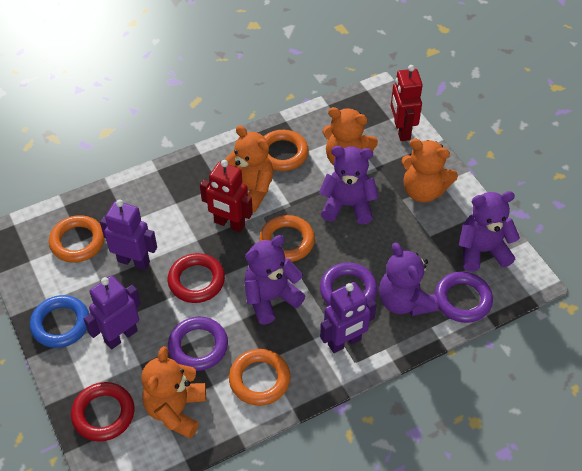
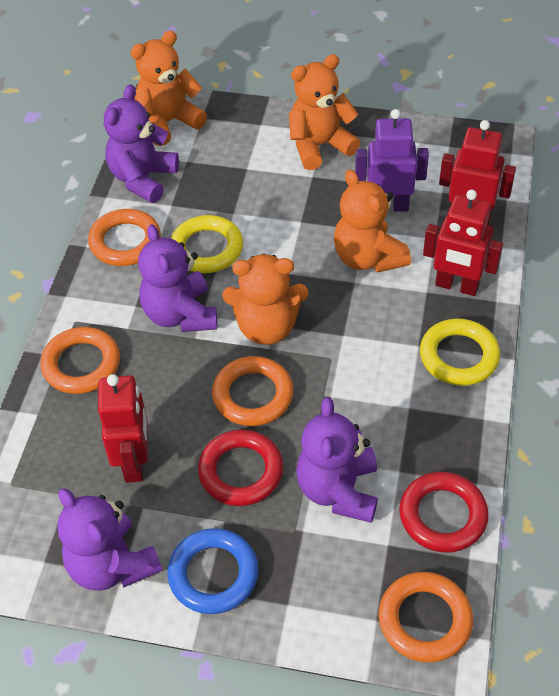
purple ring: [168,317,228,371] [320,263,378,305] [435,272,493,323] = 3 -> none = 0
purple robot: [83,275,141,349] [100,199,157,270] [320,282,377,353] = 3 -> [355,109,429,212] = 1
red robot: [200,160,253,232] [391,65,423,141] = 2 -> [98,374,148,483] [423,190,503,296] [439,120,516,225] = 3
yellow ring: none = 0 -> [171,215,243,273] [420,318,500,386] = 2

